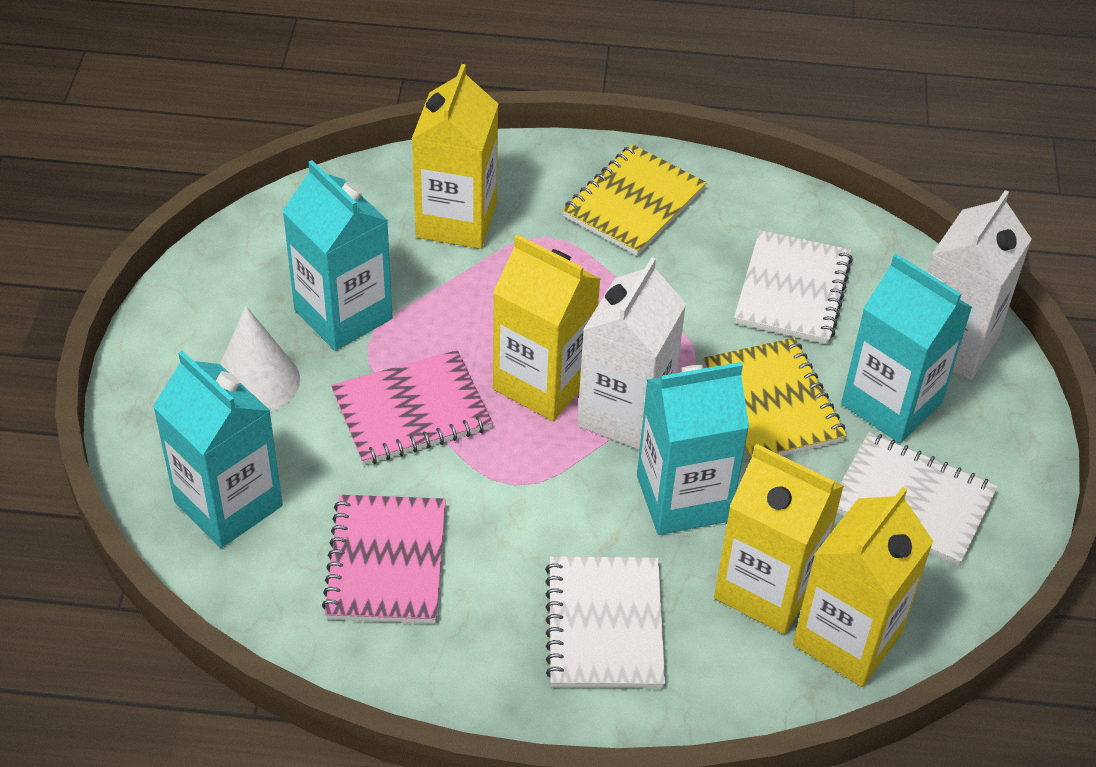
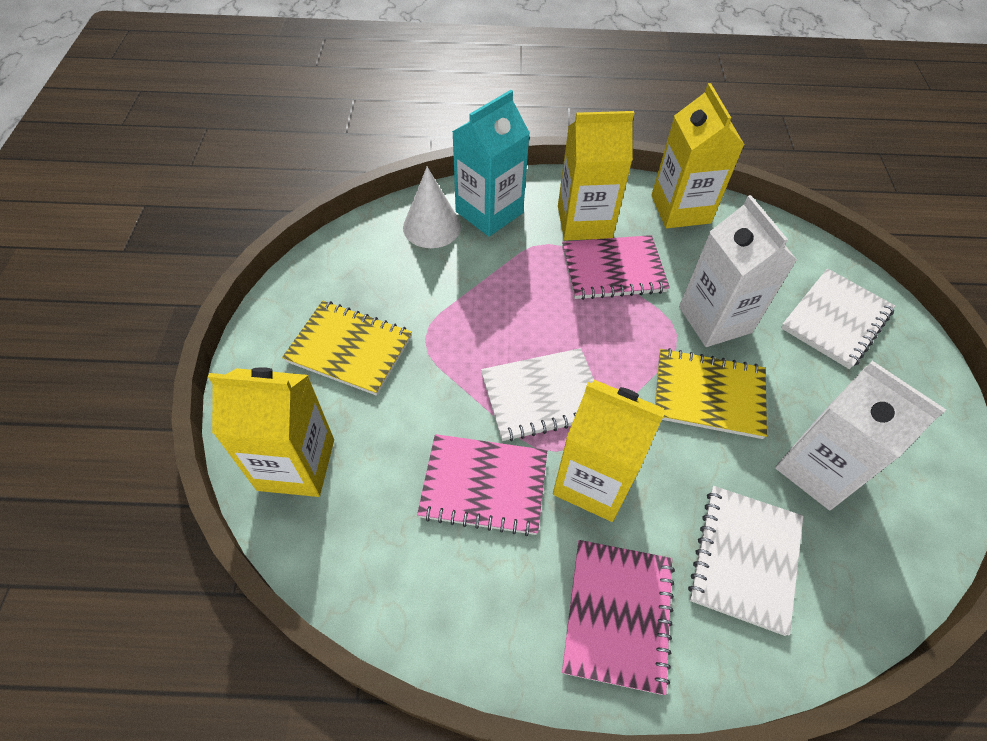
pink notebook: [322,495,446,623] [331,350,492,465] = 2 -> [417,434,547,536] [562,235,670,300] [562,540,675,695] = 3
turquoise carton: [153,351,283,548] [283,160,393,351] [637,362,749,535] [841,254,972,443] = 4 -> [452,90,530,236] = 1

